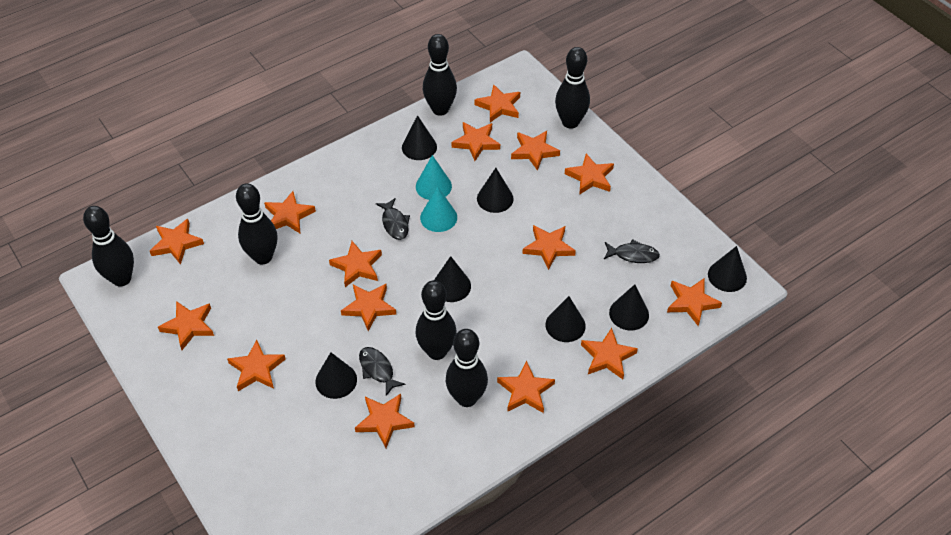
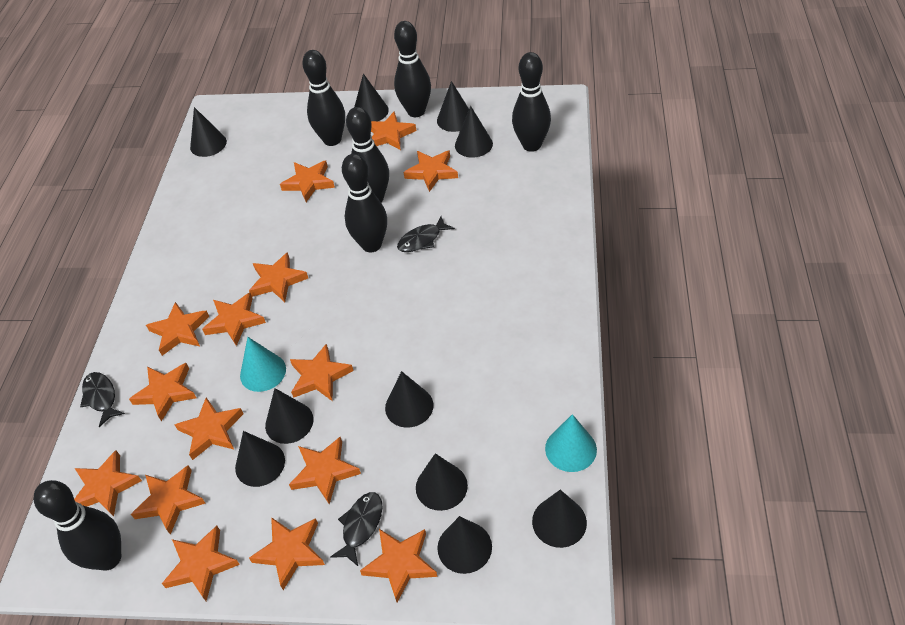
black cone: [315,352,357,399] [402,115,437,160] [434,256,471,302] [477,168,514,213] [546,296,586,342] [609,284,649,331] [708,246,747,292] = 7 -> [190,107,227,157] [235,431,285,487] [265,388,313,444] [354,74,389,121] [385,371,433,428] [416,453,468,511] [437,81,469,132] [437,516,492,574] [455,106,493,157] [532,490,587,548] = 10

